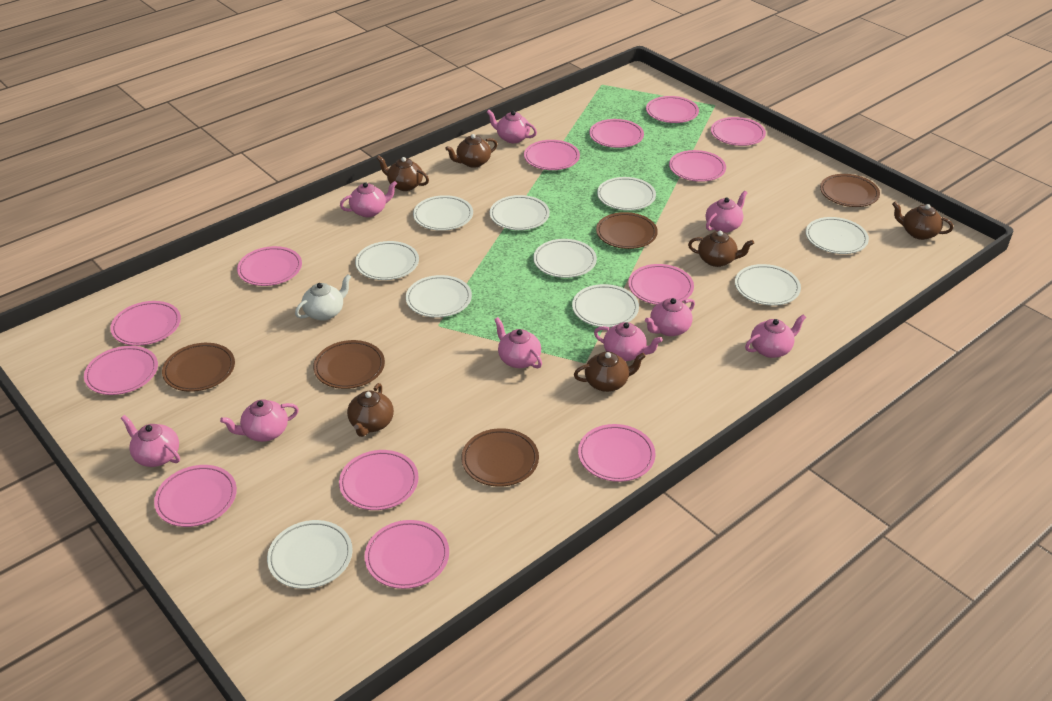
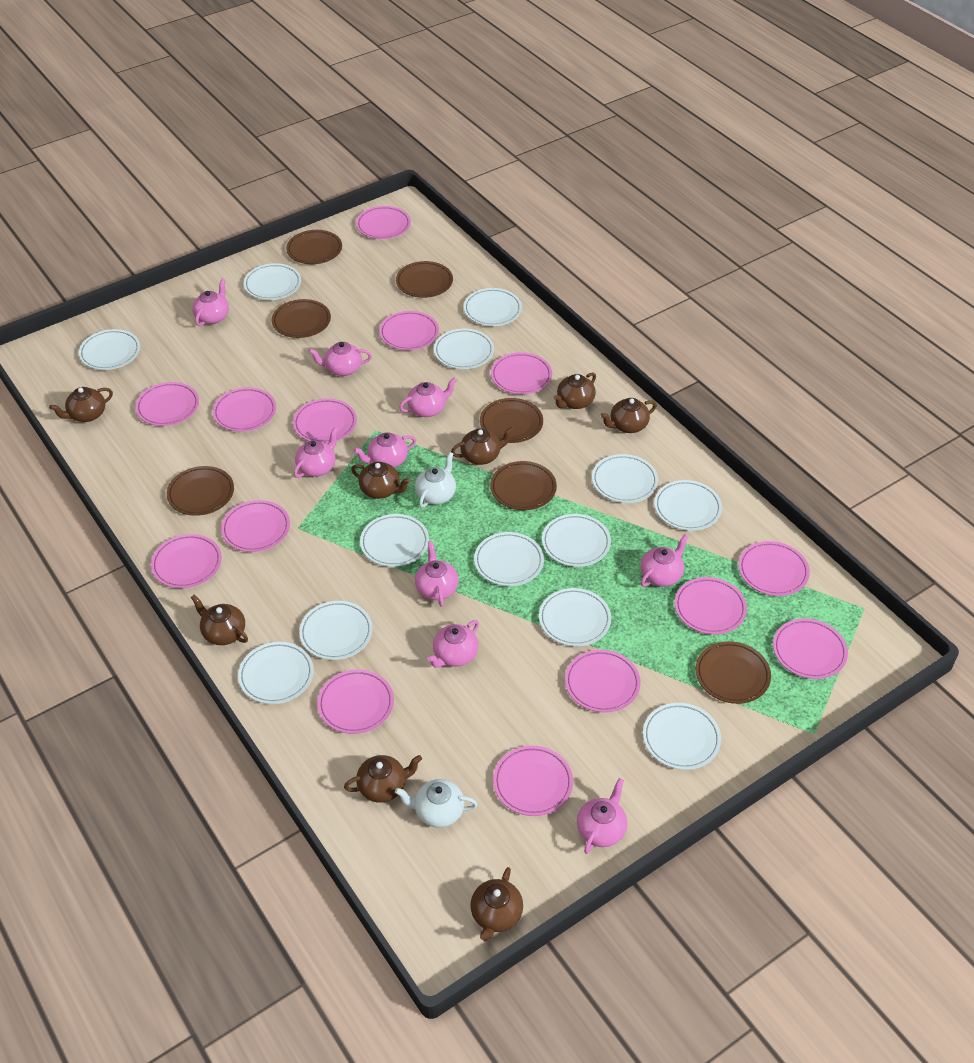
brown plate: [162,343,235,392] [313,340,385,389] [461,428,539,487] [596,212,658,249] [820,174,880,207] = 5 -> [167,466,234,516] [272,299,331,338] [286,230,342,264] [396,261,453,298] [480,398,543,443] [490,461,557,510] [696,641,771,704] = 7
brown teapot: [347,383,394,437] [377,156,429,191] [445,134,497,168] [574,352,646,392] [688,231,754,267] [892,202,953,240] = 6 -> [49,387,113,422] [191,595,248,645] [344,755,422,803] [351,462,411,499] [451,427,514,465] [471,867,523,941] [554,373,596,409] [600,398,657,433] = 8
pink plate: [84,346,158,395] [110,301,181,346] [154,465,237,527] [237,246,302,286] [339,450,419,510] [365,520,449,589] [524,140,580,170] [578,424,655,482] [589,119,644,148] [628,264,694,305] [646,96,699,123] [669,150,726,182] [711,117,766,146] = 13 -> [135,382,199,426] [151,534,222,588] [213,387,276,432] [221,500,290,552] [293,398,357,443] [317,669,394,734] [356,206,411,239] [379,311,439,350] [491,352,552,394] [493,746,573,816] [565,650,641,713] [675,577,747,635] [739,541,810,596] [773,618,848,679] = 14
white plate: [267,520,353,589] [355,241,419,280] [406,275,472,318] [413,195,473,231] [490,195,550,230] [533,239,597,278] [572,284,639,327] [597,177,656,211] [735,264,801,306] [806,217,869,254] = 10 -> [79,329,140,370] [238,642,314,704] [244,263,301,300] [299,601,373,660] [360,514,429,567] [434,329,494,369] [464,288,522,326] [474,532,544,586] [539,588,611,646] [542,514,611,567] [592,454,658,503] [643,703,721,770] [654,480,722,531] = 13
white teapot: [295,274,351,321] = 1 -> [395,779,478,828] [415,452,456,508] = 2

